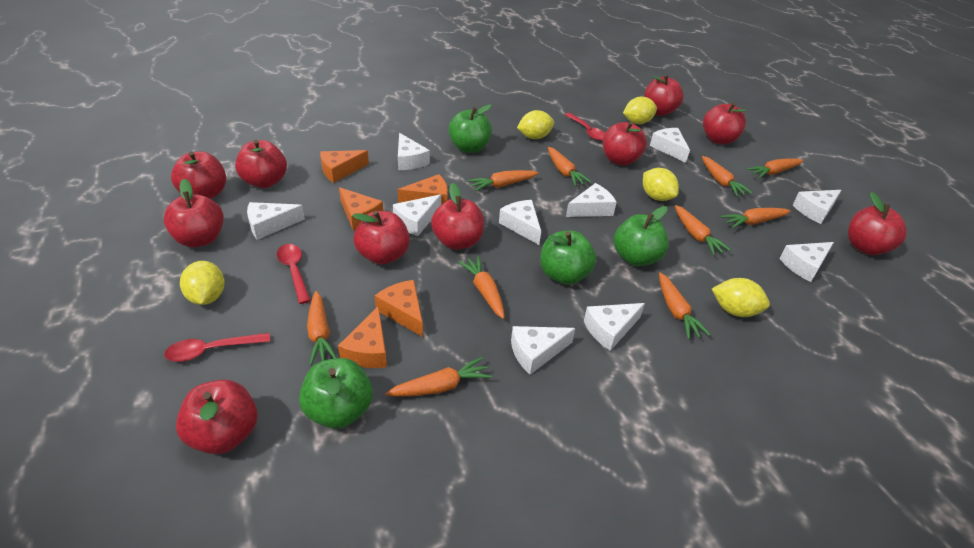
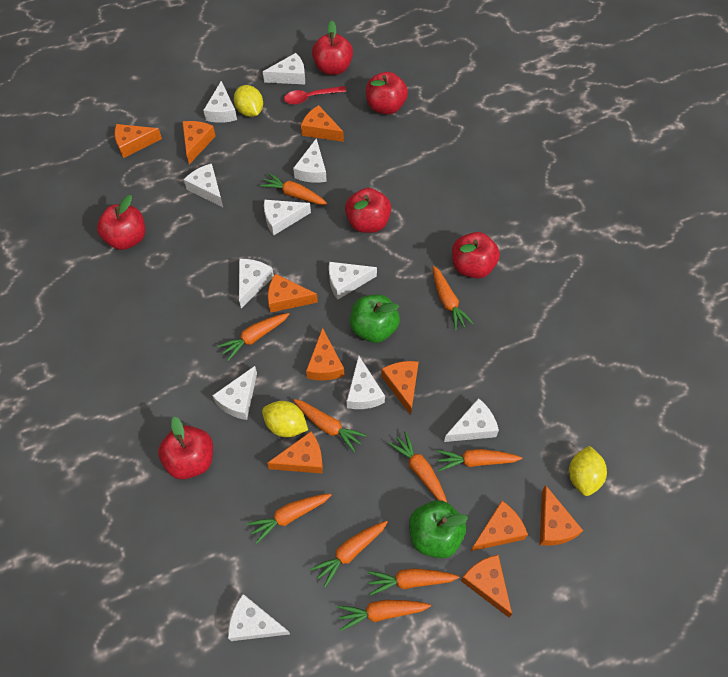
green apple: [299,358,373,429] [449,104,492,153] [540,231,596,285] [614,206,669,266] = 4 -> [350,295,400,343] [409,500,468,558] = 2
orange cheese: [320,150,369,183] [338,306,387,368] [339,187,383,231] [375,280,423,337] [398,174,448,205] = 5 -> [115,124,162,158] [182,121,216,164] [267,431,323,474] [268,274,318,313] [301,105,344,142] [306,328,344,381] [381,361,419,415] [461,555,512,617] [471,501,528,551] [540,485,583,546] = 10
red apple: [163,179,224,247] [171,151,226,199] [176,380,258,454] [235,140,287,188] [352,211,410,265] [431,183,484,250] [603,121,647,166] [644,74,684,116] [703,102,746,144] [848,192,907,255] = 10 -> [97,195,145,250] [158,417,213,480] [312,21,353,75] [345,188,391,233] [366,72,408,115] [452,232,500,279] = 6
red spoon: [164,333,270,362] [277,244,311,304] [565,113,605,141] = 3 -> [284,86,346,105] = 1
white cheese: [247,202,305,240] [393,194,441,236] [398,133,430,170] [499,200,541,245] [511,326,575,375] [566,183,617,217] [584,303,645,351] [650,128,690,163] [780,242,834,282] [793,190,841,224] = 10 -> [184,164,223,207] [203,81,237,123] [212,366,257,420] [228,594,290,641] [239,259,274,308] [263,53,305,84] [264,200,311,236] [293,138,327,183] [329,262,377,300] [347,356,385,409] [444,398,499,442] = 11
yellow lemon: [180,261,225,305] [517,110,554,139] [623,97,657,124] [643,168,679,201] [712,278,770,317] = 5 -> [234,85,263,117] [262,401,308,438] [569,446,607,496] = 3

